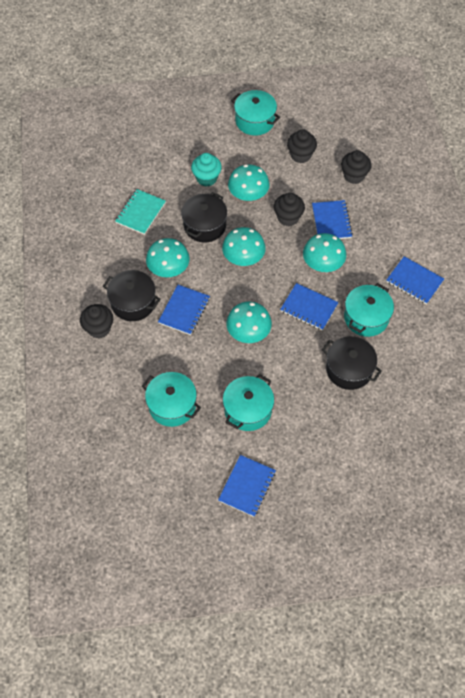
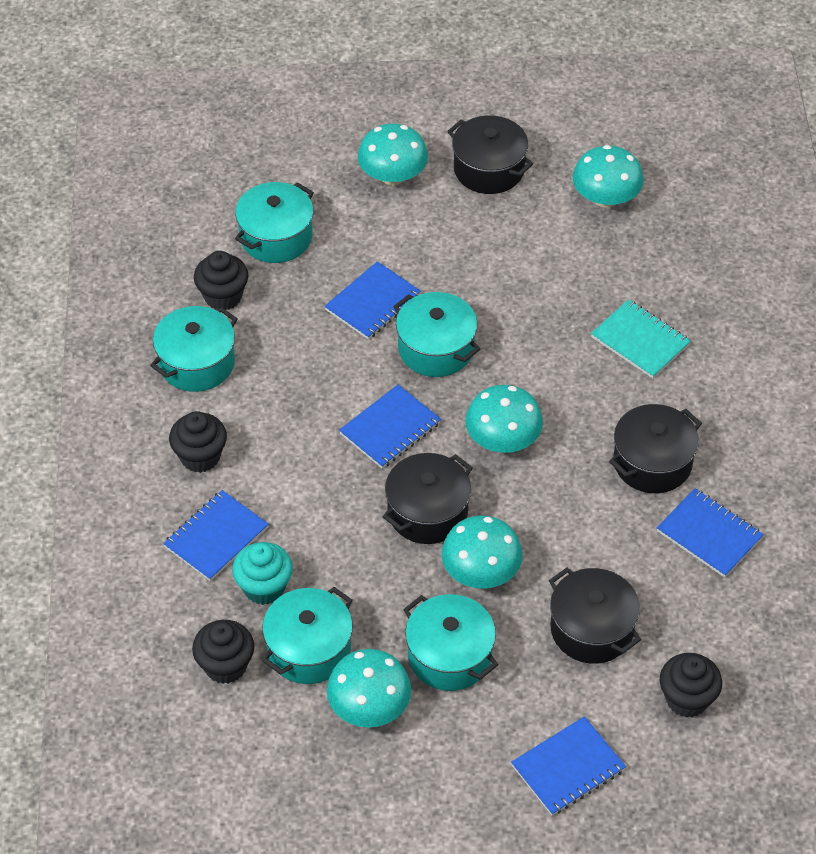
black pot: [103,270,161,321] [181,192,227,242] [322,336,382,390] = 3 -> [383,453,473,544] [447,115,533,194] [549,568,641,664] [609,404,702,493] = 4
turquoise pot: [142,372,201,427] [223,374,274,431] [231,90,280,135] [344,283,394,337] = 4 -> [150,306,238,392] [235,182,314,263] [262,587,353,684] [393,292,480,377] [403,594,498,691] = 5

